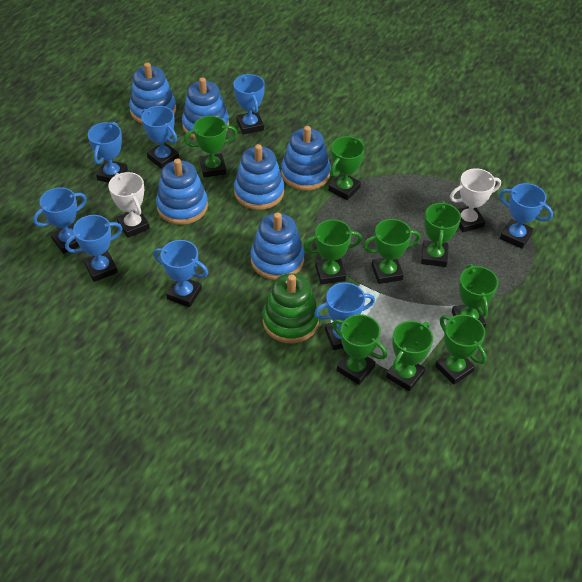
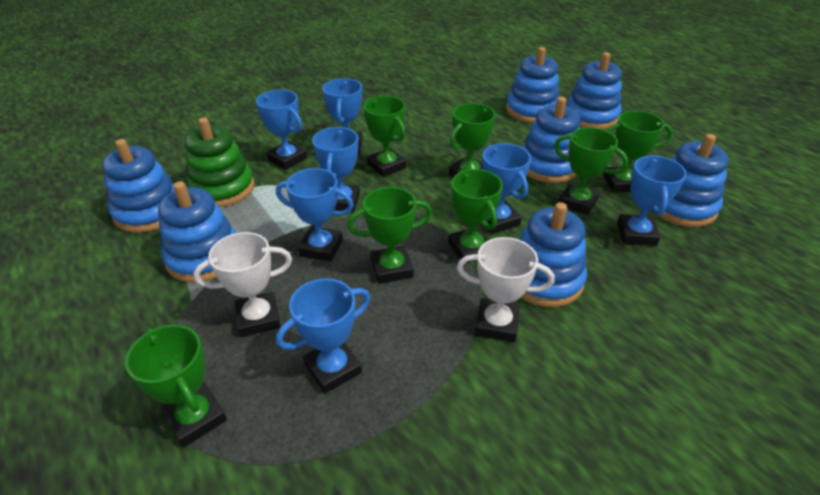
blue stacking toy: [129,62,176,124] [156,159,208,225] [182,77,229,139] [234,144,284,210] [251,213,304,280] [281,126,331,191] = 6 -> [102,139,174,233] [158,181,236,282] [506,47,560,123] [519,202,587,307] [522,97,581,183] [566,52,622,130] [657,134,729,227] = 7
blue trophy: [33,187,87,254] [65,215,123,282] [88,122,128,183] [142,106,179,169] [153,240,208,307] [233,74,265,135] [314,282,375,350] [499,183,553,249] = 8 -> [256,90,307,170] [276,168,354,262] [276,278,370,393] [312,127,360,212] [322,78,363,154] [482,143,531,234] [617,156,687,246] = 7
green trophy: [184,116,237,178] [303,219,362,285] [328,136,365,200] [332,314,387,385] [363,219,420,284] [386,321,433,391] [421,201,461,267] [435,314,487,385] [452,264,498,328] = 9 -> [125,325,227,447] [347,187,432,284] [364,96,406,177] [448,169,503,263] [449,103,496,177] [554,127,629,215] [603,111,673,192] = 7

